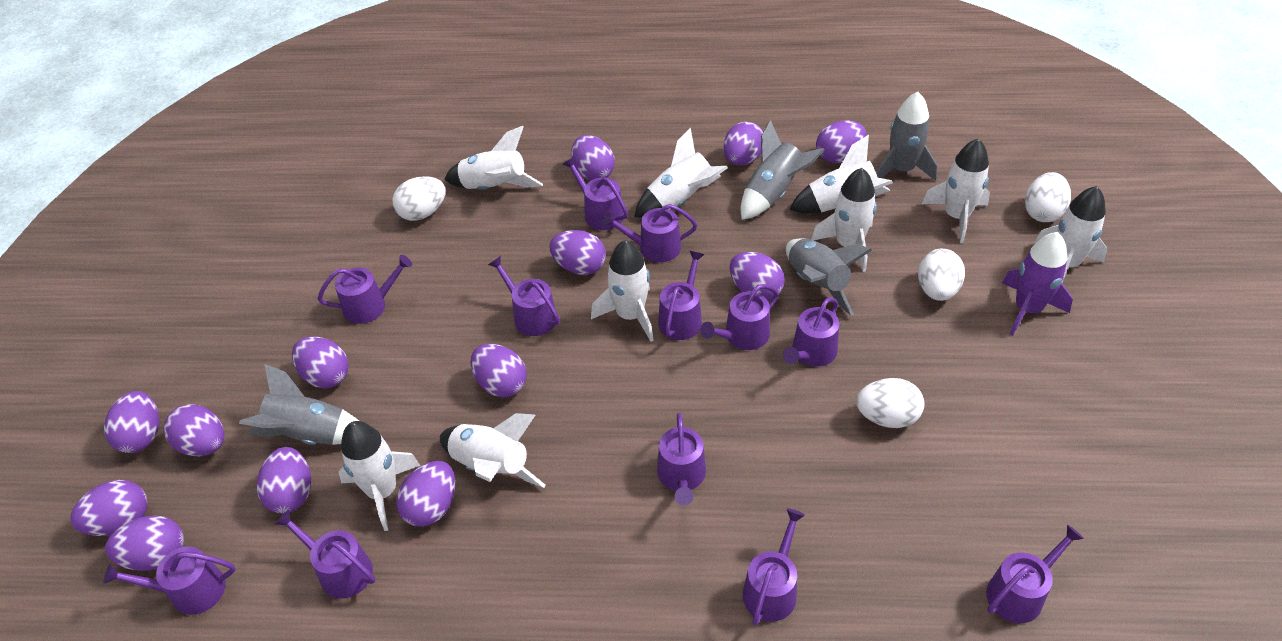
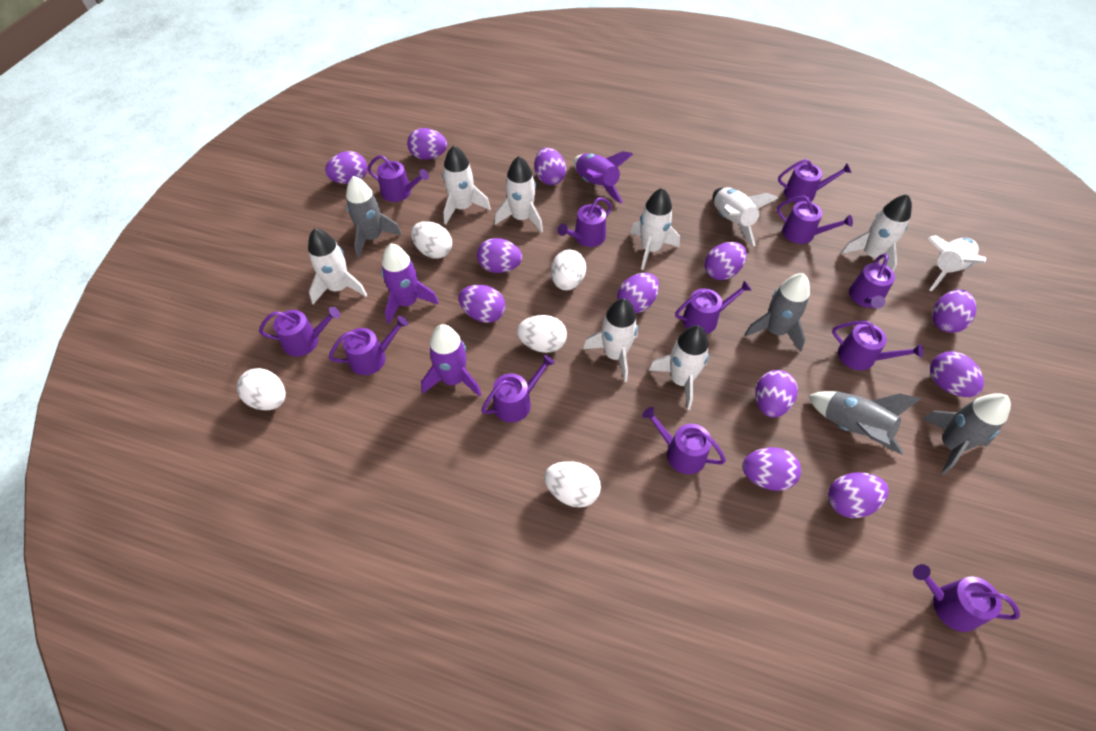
purple egg: [70,480,148,536] [104,391,159,453] [105,516,184,571] [164,404,225,456] [257,447,311,514] [292,336,349,388] [396,461,455,527] [471,344,527,398] [549,230,606,275] [571,135,615,180] [723,122,763,166] [730,252,785,300] [816,120,866,163] = 13 -> [325,151,367,184] [407,128,447,160] [459,285,505,323] [477,238,522,273] [534,148,566,185] [617,273,659,313] [705,242,747,280] [742,447,801,491] [755,370,798,418] [828,472,889,518] [930,351,984,397] [932,290,977,333] = 12
purple rocket: [1002,232,1073,336] = 1 -> [381,243,439,324] [421,324,482,397] [573,151,633,204] = 3
white egg: [392,176,446,221] [856,378,924,428] [918,249,965,301] [1025,172,1071,222] = 4 -> [237,368,286,410] [411,221,452,259] [517,315,567,353] [544,461,601,508] [551,250,586,290] = 5

